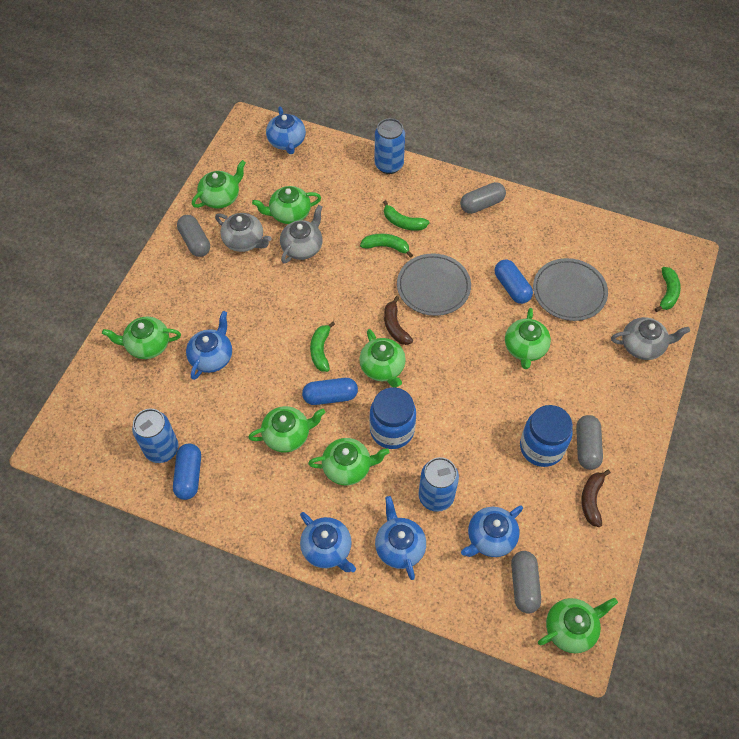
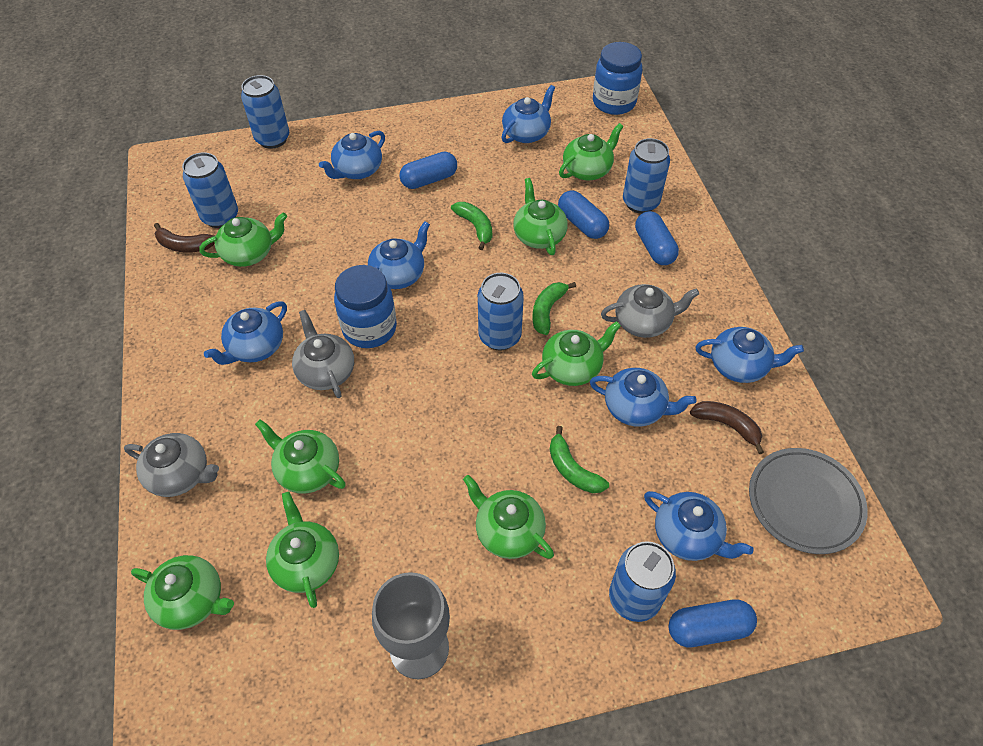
blue can: [132,409,178,463] [375,118,405,174] [418,457,459,512] = 3 -> [182,153,238,228] [241,75,289,149] [478,273,524,351] [609,541,676,622] [623,138,670,214] = 5
blue capsule: [173,443,201,500] [302,378,358,405] [495,260,533,304] = 3 -> [399,152,457,189] [558,190,609,239] [635,211,679,265] [669,599,757,647] = 4
blue teapot: [186,311,232,380] [266,106,306,154] [300,512,356,572] [375,496,426,580] [461,505,523,557] = 5 -> [204,301,287,365] [319,131,385,179] [368,221,430,289] [501,85,555,143] [590,368,697,427] [644,491,754,561] [696,327,804,383] = 7
green banana: [310,322,335,372] [360,233,413,258] [383,200,429,231] [655,267,681,312] = 4 -> [451,202,492,250] [533,282,576,335] [549,426,609,493] = 3
grey capsule: [177,215,210,257] [460,182,506,214] [511,551,541,613] [576,415,603,470] = 4 -> none = 0
grey goblet: none = 0 -> [372,572,450,679] = 1
grey plate: [397,253,471,316] [533,258,608,321] = 2 -> [749,448,868,554] = 1

